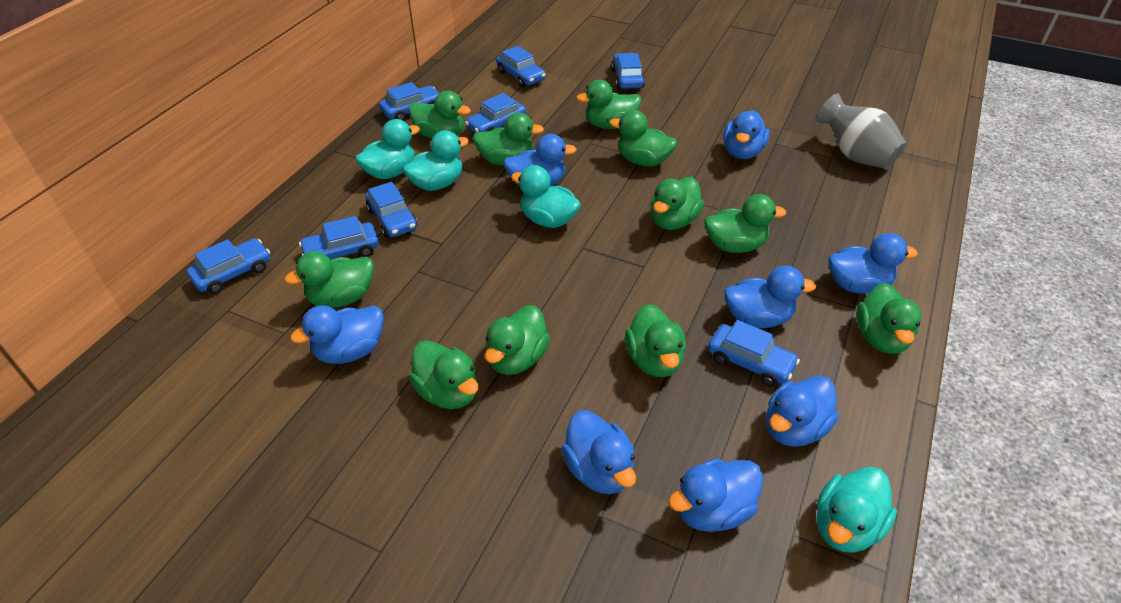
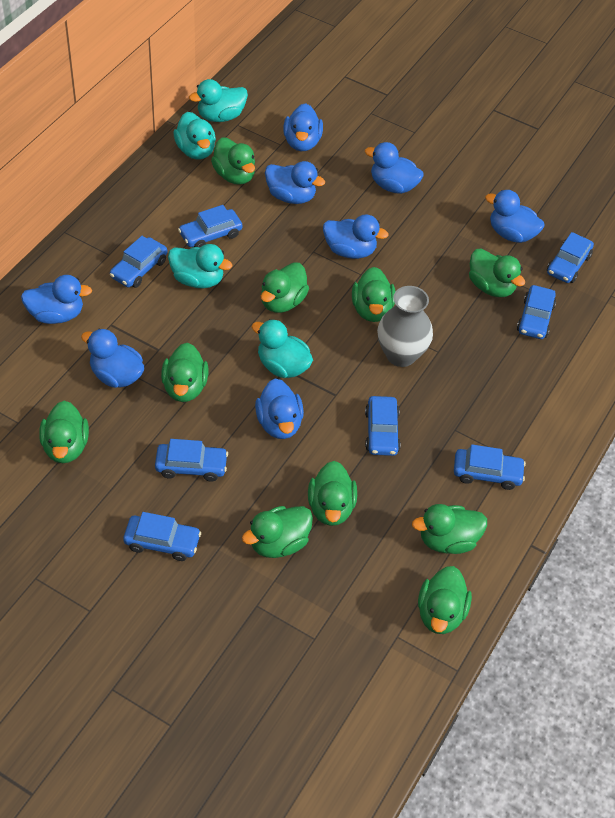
green duck: [284,251,374,308] [409,91,471,138] [409,340,478,409] [473,112,544,166] [485,305,550,375] [576,80,641,129] [609,110,677,166] [625,304,686,377] [651,177,704,230] [704,194,786,253] [856,283,922,354] = 11 -> [39,401,89,463] [161,343,209,402] [211,137,255,185] [242,506,313,558] [261,262,309,313] [308,461,357,526] [352,267,395,322] [412,504,487,554] [418,566,472,634] [469,249,525,297] = 10

